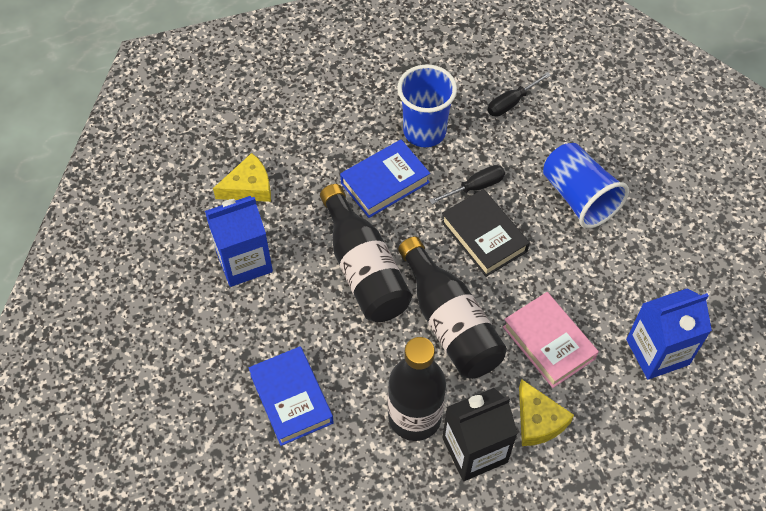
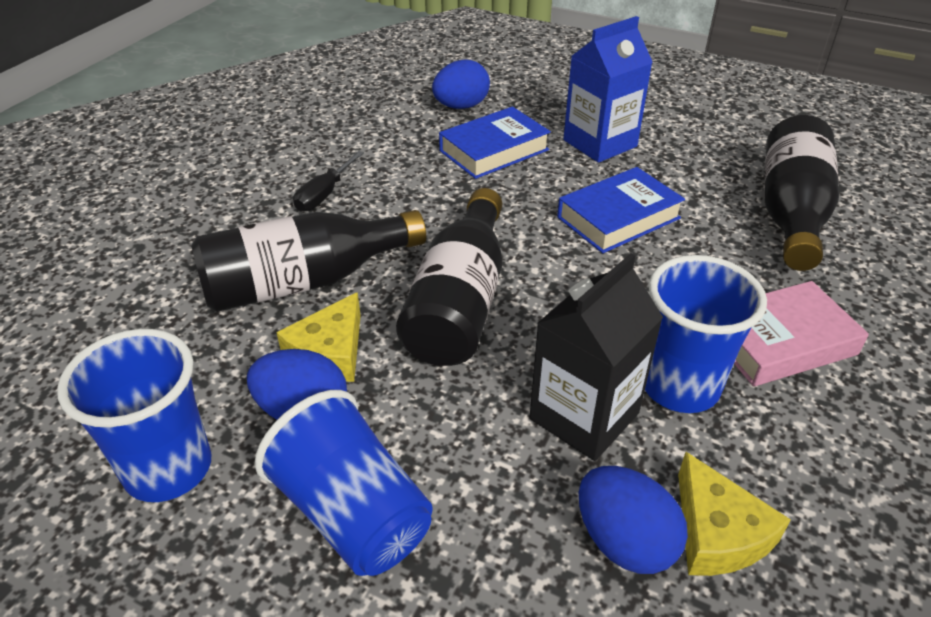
black book: [441,189,530,277] = 1 -> none = 0
black screwdriver: [429,165,505,204] [488,72,551,117] = 2 -> [294,151,364,212] = 1
blue carton: [205,196,273,287] [626,288,712,380] = 2 -> [563,16,653,163] = 1
blue cup: [397,64,457,147] [543,143,629,229] = 2 -> [57,329,212,502] [254,390,433,576] [645,255,767,413] = 3
blue egg: none = 0 -> [247,349,347,420] [432,59,490,109] [579,466,688,574] = 3

